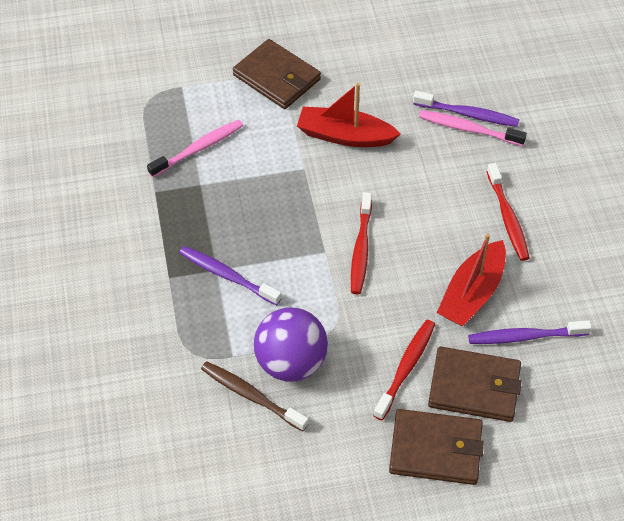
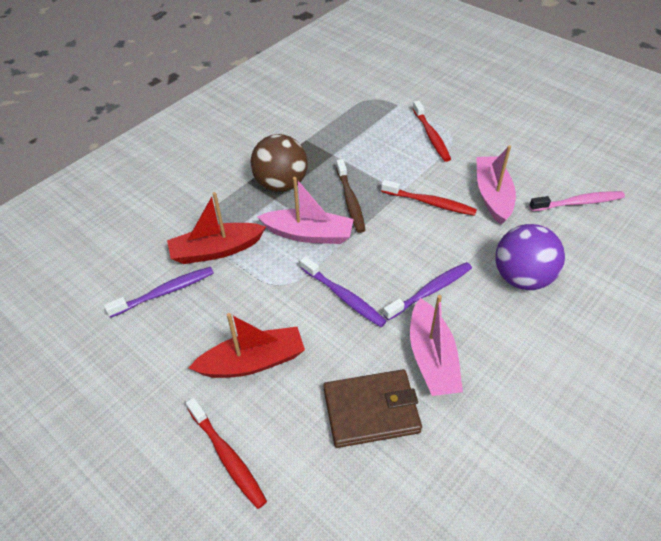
brown ball: none = 0 -> [250,134,307,192] = 1
brown wallet: [233,39,321,109] [389,409,484,485] [428,347,521,422] = 3 -> [323,369,422,448] = 1
pink boat: none = 0 -> [257,177,354,244] [410,295,463,396] [476,145,516,225] = 3
pink toothbrush: [147,120,243,177] [419,110,527,146] = 2 -> [529,191,625,211] = 1

